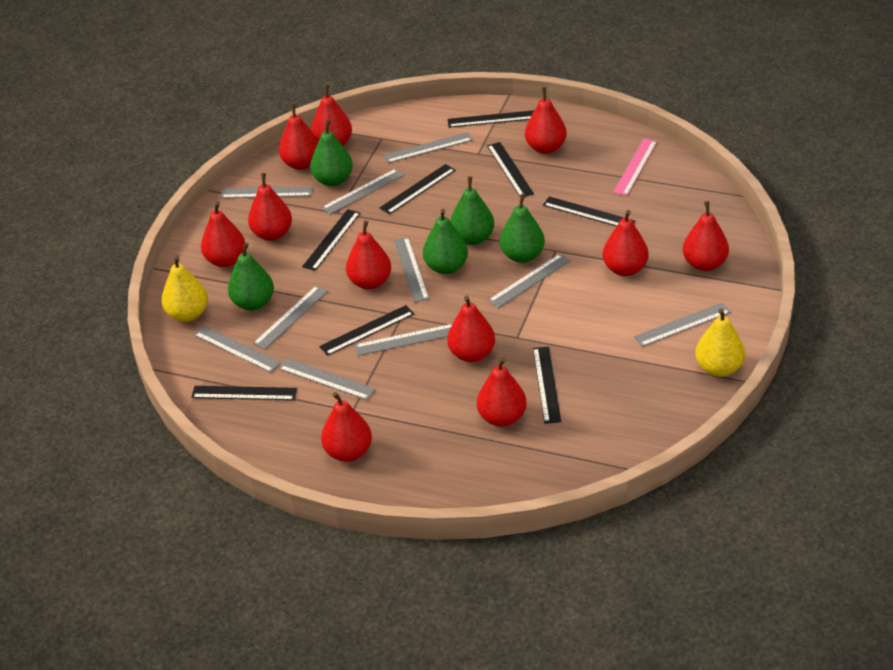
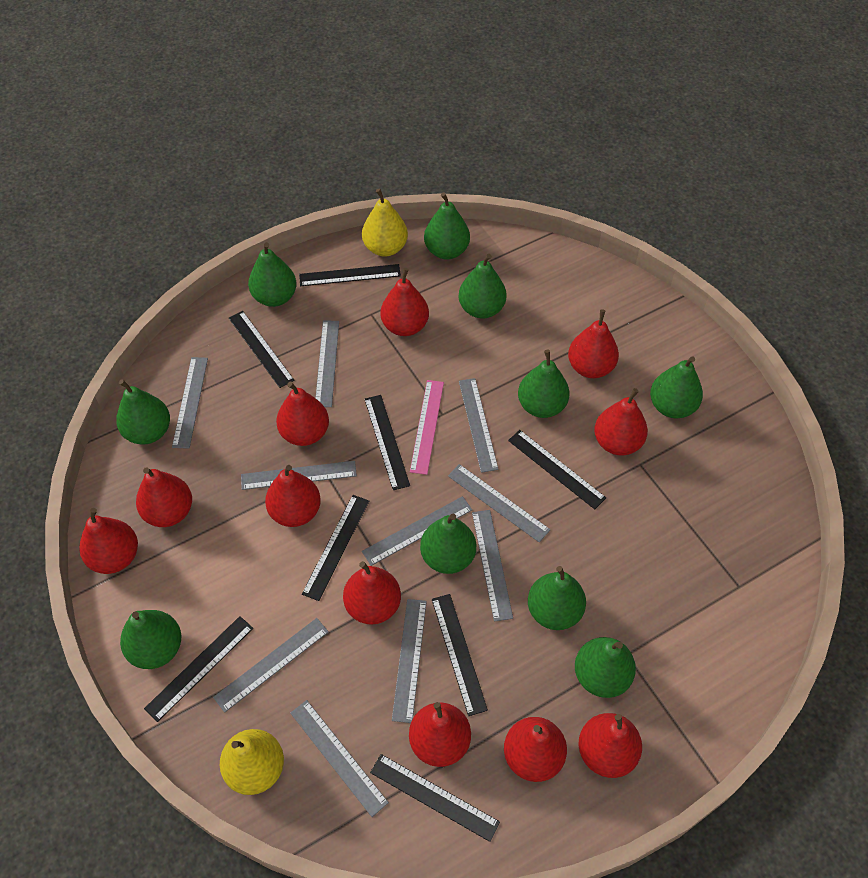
green pear: [228,242,274,311] [310,120,353,186] [423,209,468,274] [450,176,494,245] [500,194,545,263] = 5 -> [116,379,170,444] [120,610,181,669] [248,242,297,307] [420,514,476,574] [424,192,470,259] [458,254,507,318] [518,350,569,418] [528,566,586,630] [575,637,636,698] [650,356,703,418] = 10

